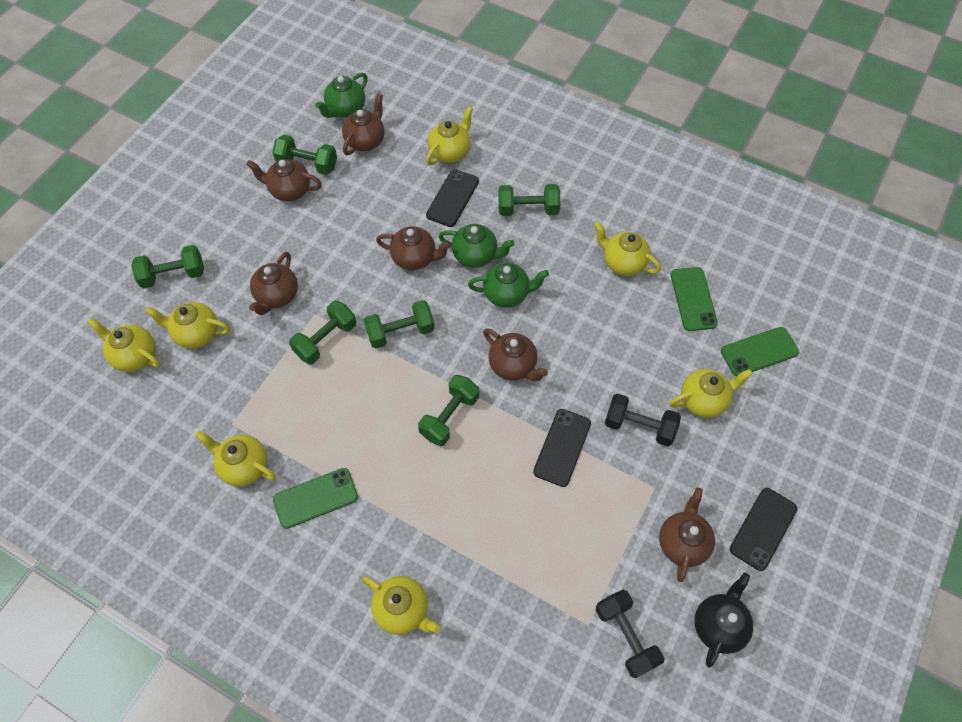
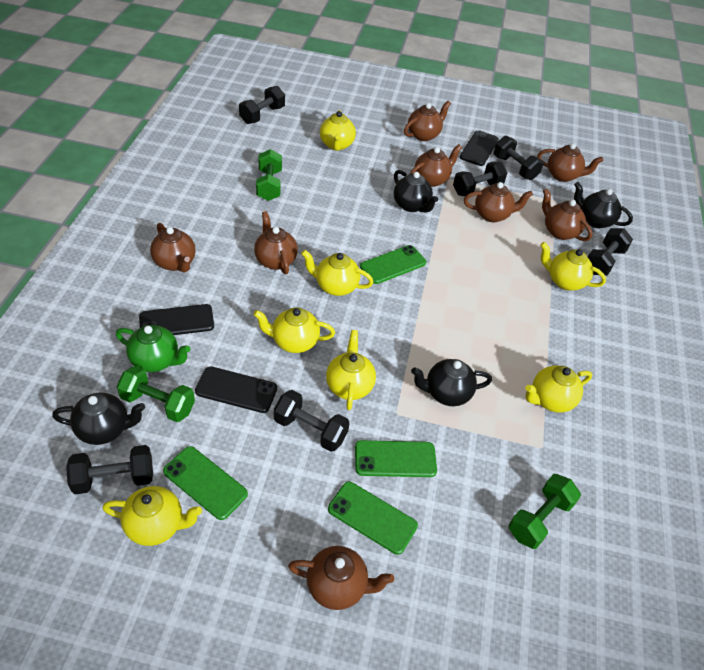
black dumbbell: [596,589,665,678] [605,394,681,446] = 2 -> [66,445,153,494] [239,86,285,124] [274,390,349,452] [453,161,507,196] [494,136,544,180] [588,228,633,276] = 6
black teapot: [694,573,753,668] = 1 -> [52,392,145,445] [394,170,438,213] [411,359,492,406] [574,182,633,228] = 4
brown teapot: [246,159,322,201] [249,252,298,315] [342,93,384,155] [376,226,451,270] [483,329,548,381] [659,487,715,582] = 6 -> [150,223,196,273] [254,211,298,274] [288,546,394,610] [404,101,451,141] [410,144,462,187] [464,182,533,222] [537,143,603,182] [542,189,592,241] = 8
green dumbbell: [131,245,204,289] [272,134,337,175] [289,301,356,364] [364,300,435,349] [418,375,479,446] [498,184,560,216] = 6 -> [117,366,195,422] [256,149,282,201] [508,474,581,549] = 3
green phone: [273,468,358,529] [671,267,718,331] [721,327,799,376] = 3 -> [163,446,248,520] [328,482,418,555] [355,440,437,477] [360,245,426,284] = 4
green teapot: [315,73,368,118] [438,224,515,268] [468,262,549,308] = 3 -> [116,325,190,372] = 1

